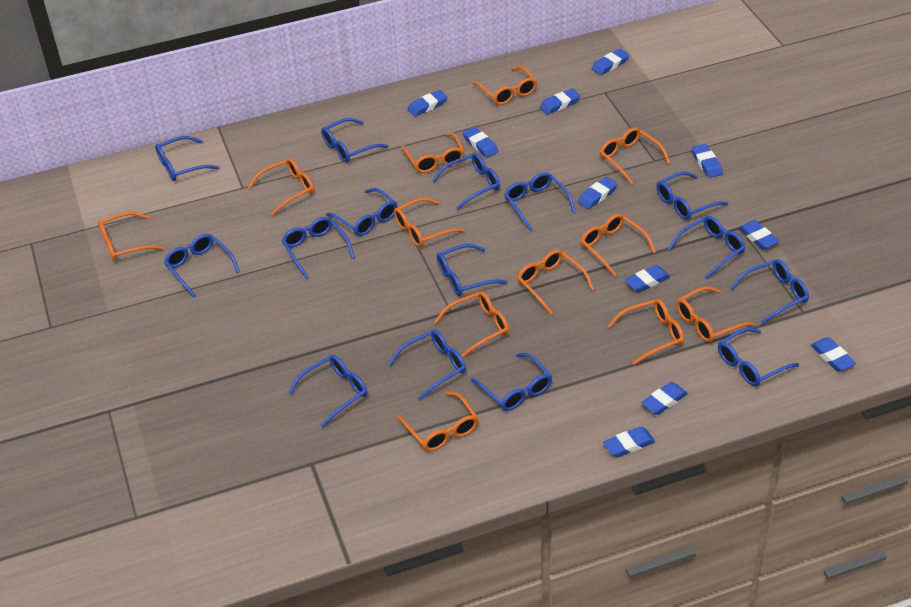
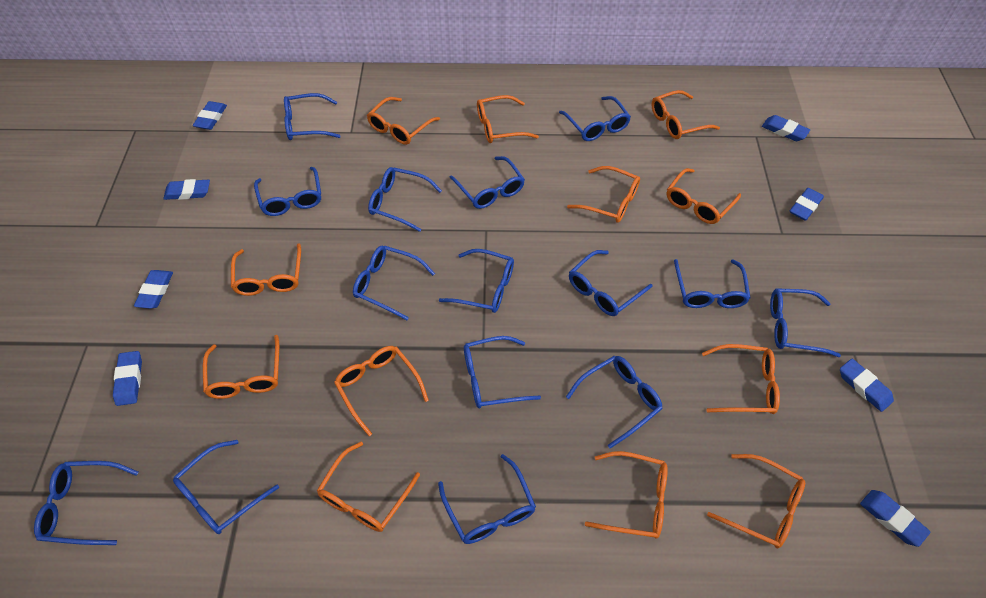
blue eraser: [407,90,448,117] [463,127,498,158] [540,89,580,114] [578,177,617,209] [592,49,629,75] [603,427,655,457] [625,265,670,292] [641,382,688,415] [692,144,723,178] [738,220,779,250] [811,337,856,371] = 11 -> [113,351,142,406] [134,270,173,309] [163,179,210,200] [193,101,227,130] [762,115,810,141] [790,188,824,221] [840,359,894,412] [860,490,930,547] = 8

